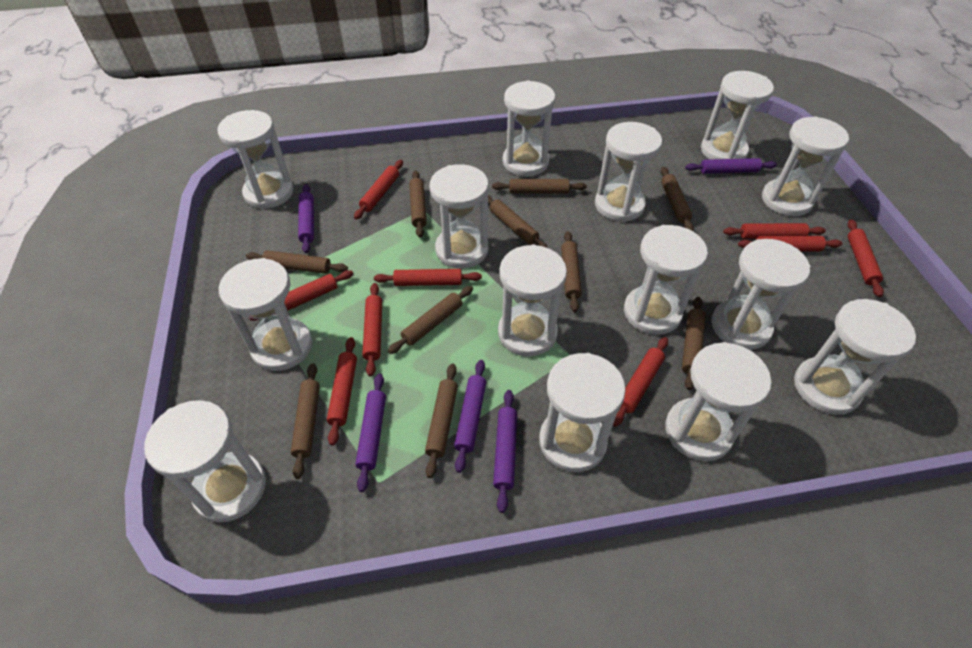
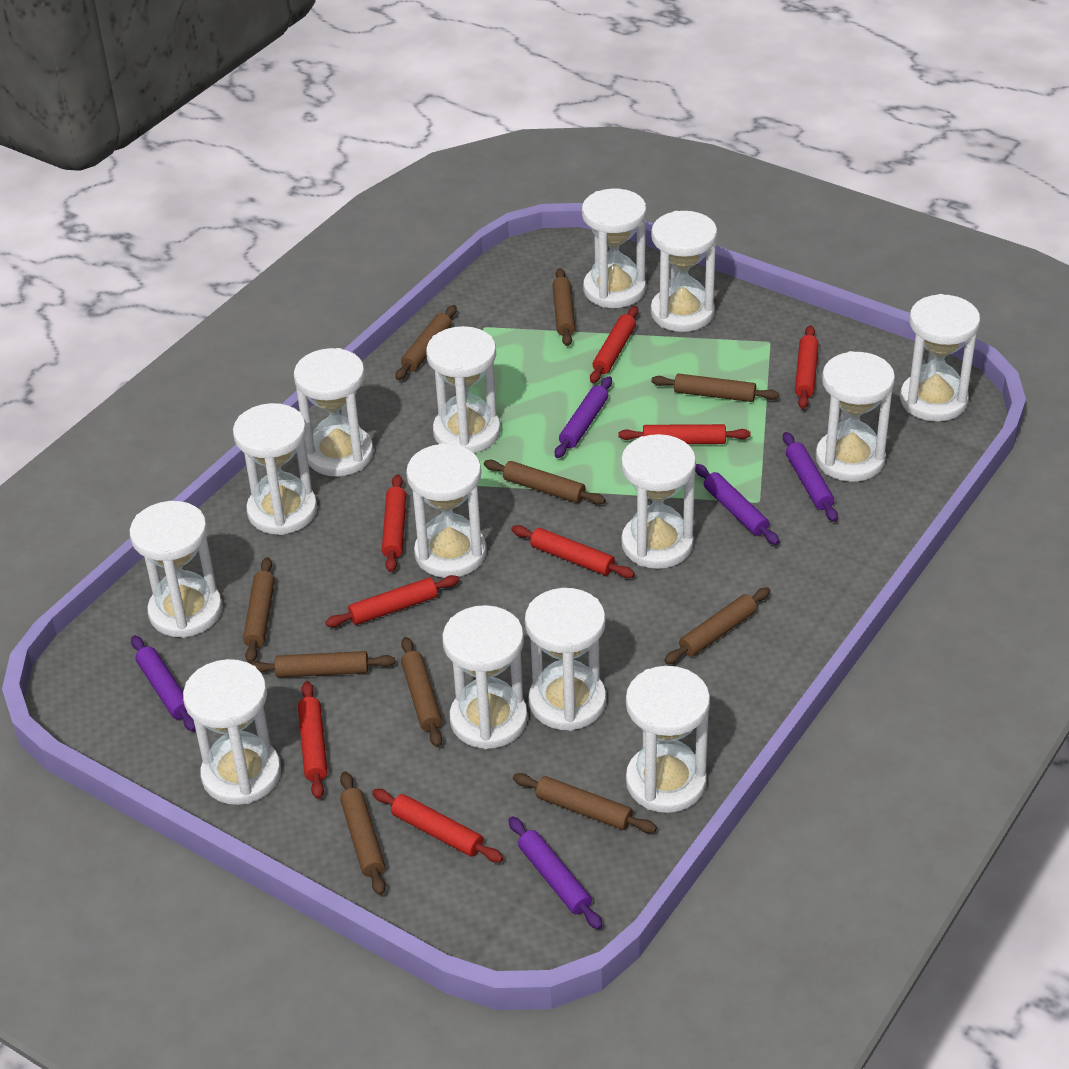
red rolling pin: [249,270,353,321] [327,337,357,446] [354,160,403,220] [362,283,382,377] [374,269,482,286] [613,337,668,427] [723,223,826,239] [738,236,842,251] [847,219,884,297] = 9 -> [298,681,328,799] [325,575,459,627] [372,789,503,862] [382,474,406,572] [511,525,635,578] [590,306,638,383] [618,424,751,444] [795,325,819,409] = 8

